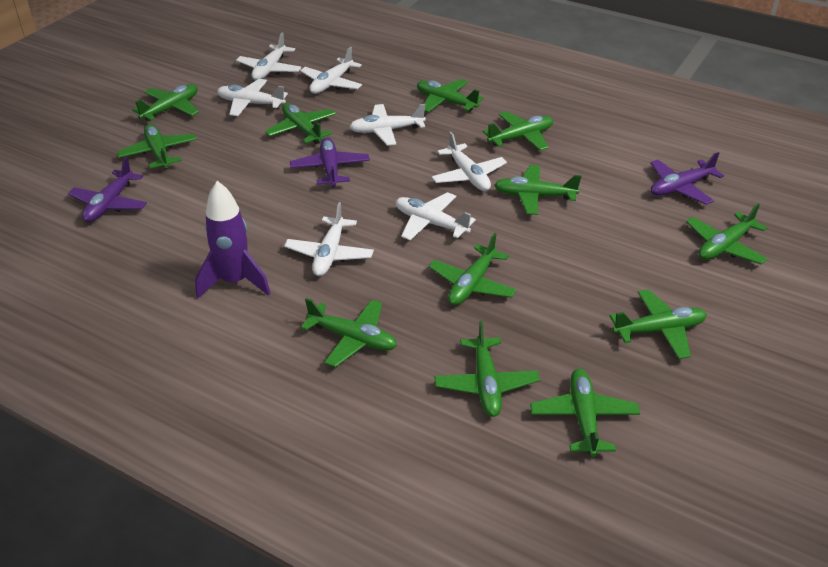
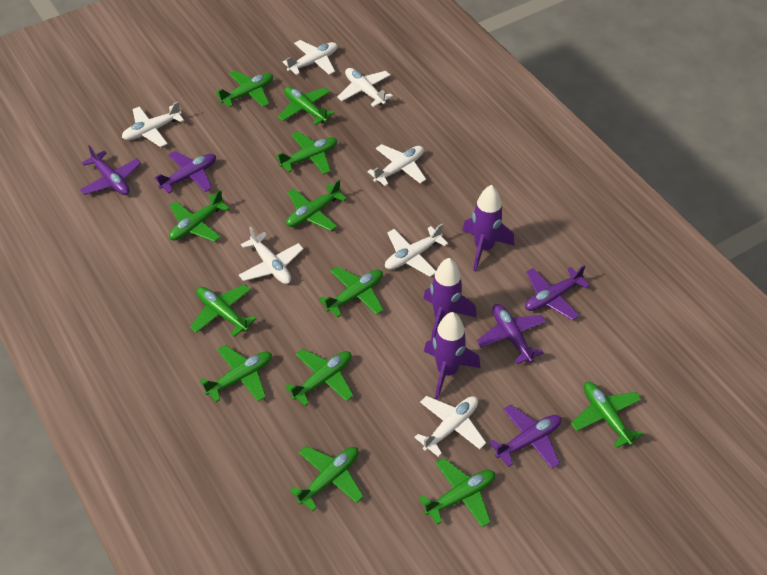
purple plane: [68,157,147,222] [290,137,370,187] [650,152,724,205] = 3 -> [80,145,141,195] [154,151,216,193] [477,304,546,364] [489,405,561,469] [525,265,590,320] = 5
purple rocket: [195,181,271,299] = 1 -> [423,258,477,340] [424,312,481,399] [462,185,514,271] = 3

